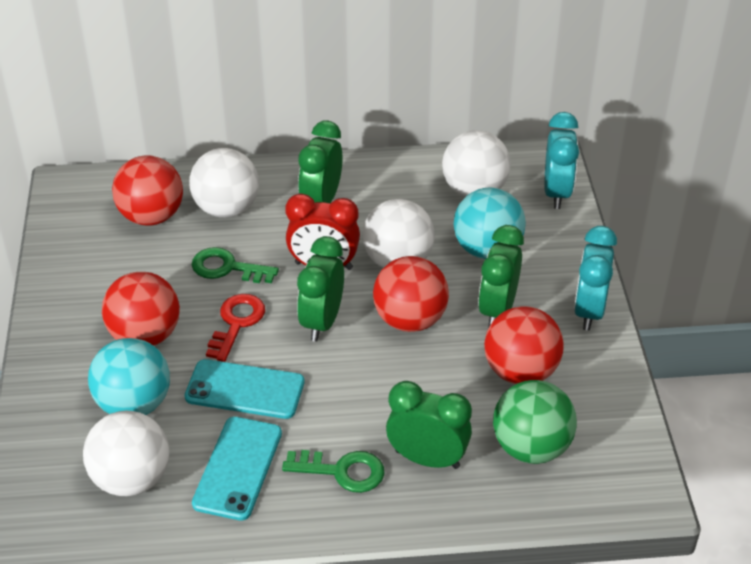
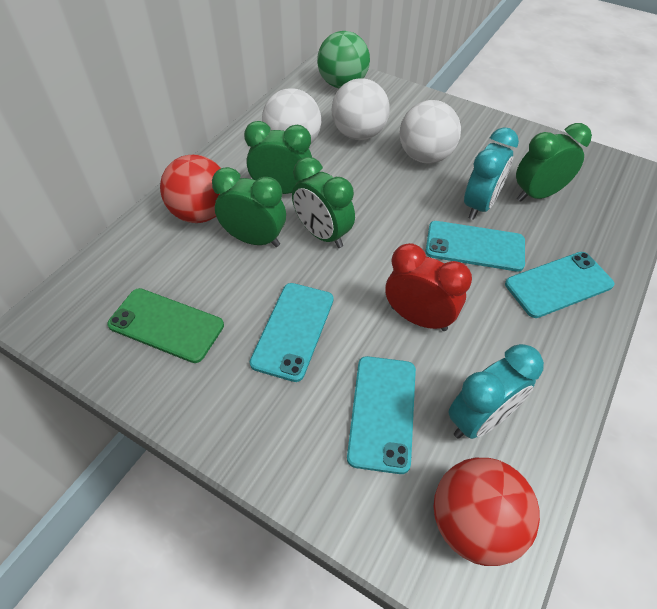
green key: [192,247,279,283] [282,450,385,493] = 2 -> none = 0
green phone: none = 0 -> [107,288,224,363] = 1
red ball: [102,272,180,346] [112,155,183,226] [373,256,449,332] [484,306,564,384] = 4 -> [160,155,221,223] [434,458,540,566] = 2
red key: [206,294,265,362] = 1 -> none = 0
turquoise ball: [88,338,170,415] [453,188,526,259] = 2 -> none = 0
turquoise phone: [185,359,304,419] [192,417,282,521] = 2 -> [250,283,334,382] [347,356,416,474] [426,221,525,272] [505,252,614,318] = 4
white ball: [83,411,170,496] [189,148,259,218] [362,199,435,268] [442,130,511,197] = 4 -> [262,88,321,143] [331,78,390,140] [400,100,461,163] = 3

